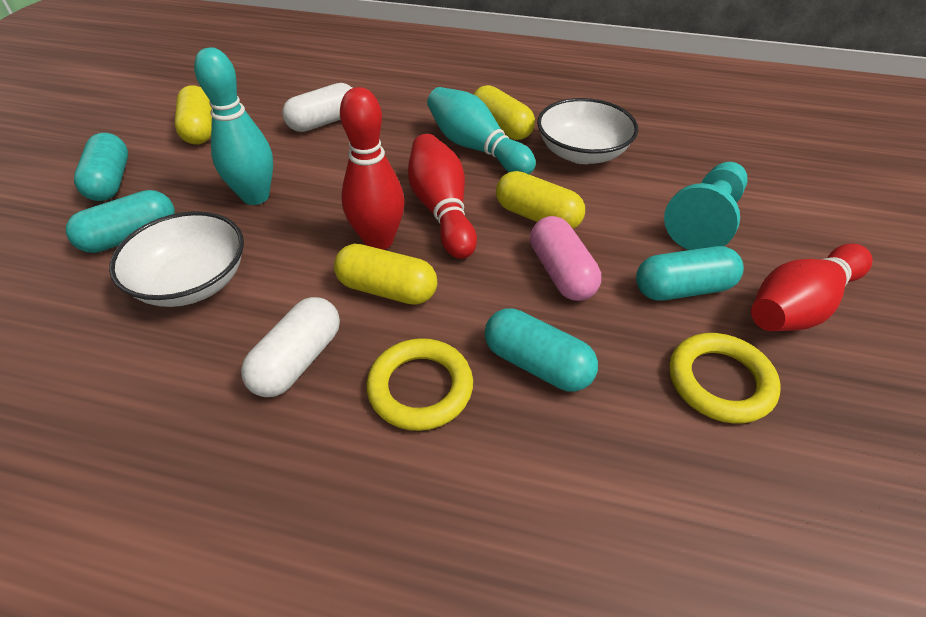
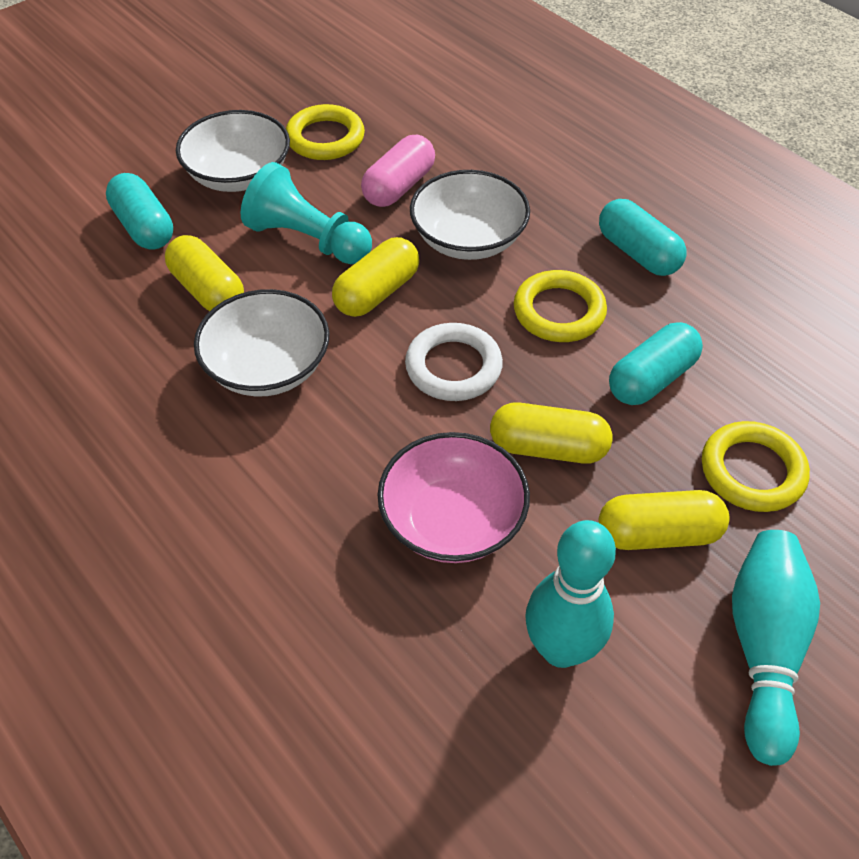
pink bowl: none = 0 -> [377,432,530,563] = 1
red bowling pin: [340,87,404,250] [408,134,477,259] [751,244,872,331] = 3 -> none = 0
turquoise capsule: [66,190,175,253] [74,133,128,201] [484,308,598,392] [636,246,744,300] = 4 -> [106,173,173,250] [599,199,686,276] [609,322,703,405] = 3
white bowl: [109,211,244,307] [537,98,638,164] = 2 -> [176,110,290,192] [194,289,329,397] [410,170,530,260] = 3
white capsule: [241,297,340,397] [283,83,352,132] = 2 -> none = 0
white ring: none = 0 -> [405,323,503,401] = 1
yellow ring: [367,338,473,431] [670,333,781,424] = 2 -> [286,104,365,160] [514,270,607,342] [702,421,810,512] = 3

